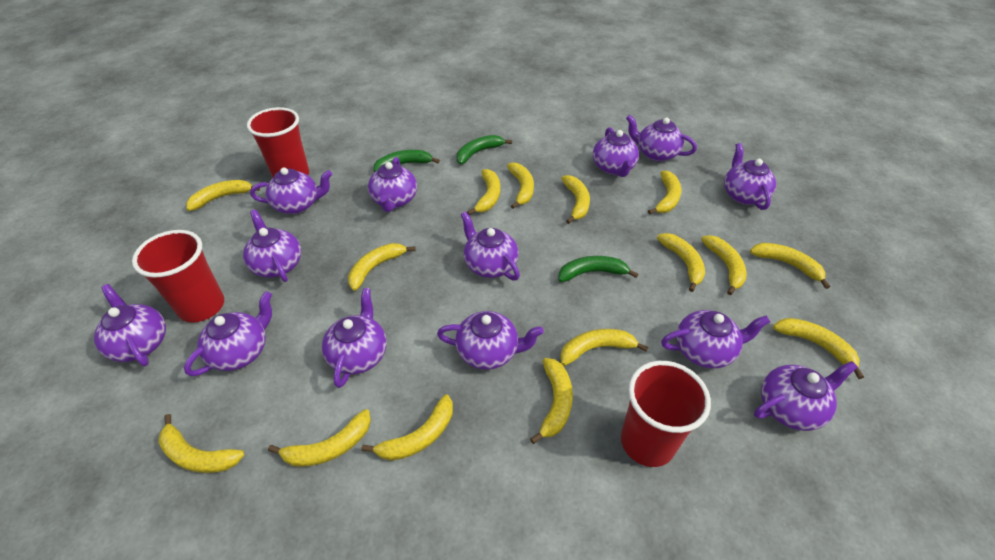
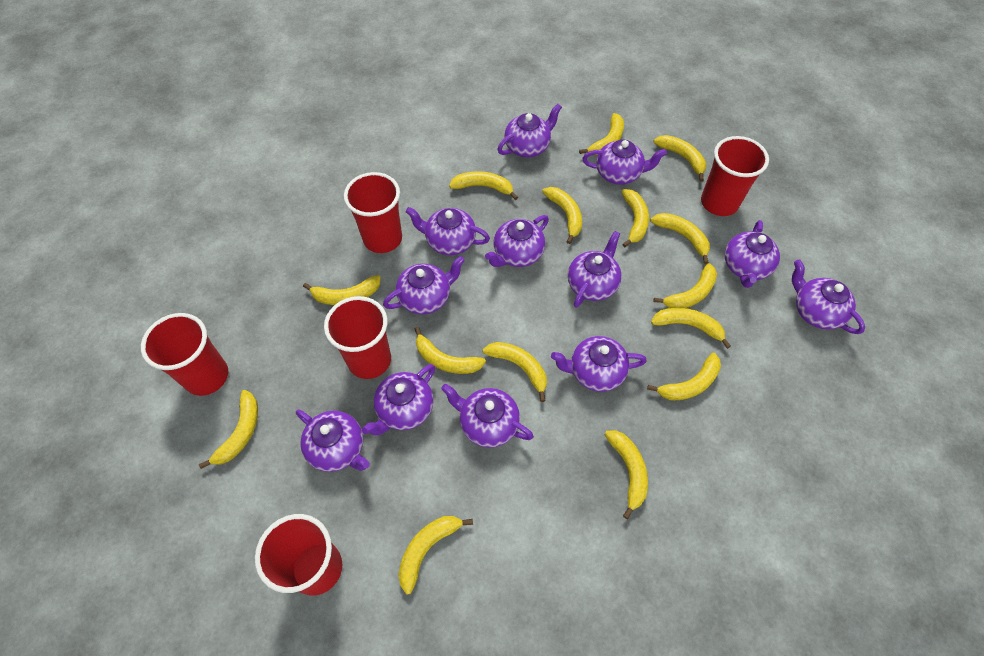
green banana: [374,150,440,172] [457,135,512,165] [559,256,639,282] = 3 -> none = 0
purple teapot: [94,284,166,366] [184,291,272,376] [243,209,301,282] [250,167,332,214] [322,288,387,388] [368,157,417,212] [437,311,544,370] [461,212,520,281] [593,127,639,177] [626,115,697,161] [661,310,770,368] [724,143,776,210] [754,361,858,431] = 13 -> [296,409,370,472] [362,364,435,435] [383,256,465,314] [405,207,490,255] [441,384,534,448] [485,215,549,267] [498,104,562,157] [551,336,647,392] [568,231,622,308] [582,140,667,185] [725,220,780,288] [792,259,865,334] = 12
red cup: [132,230,224,323] [247,107,309,178] [621,361,711,467] = 3 -> [141,313,228,396] [255,514,342,595] [324,296,391,379] [344,172,402,253] [701,136,769,216] = 5

